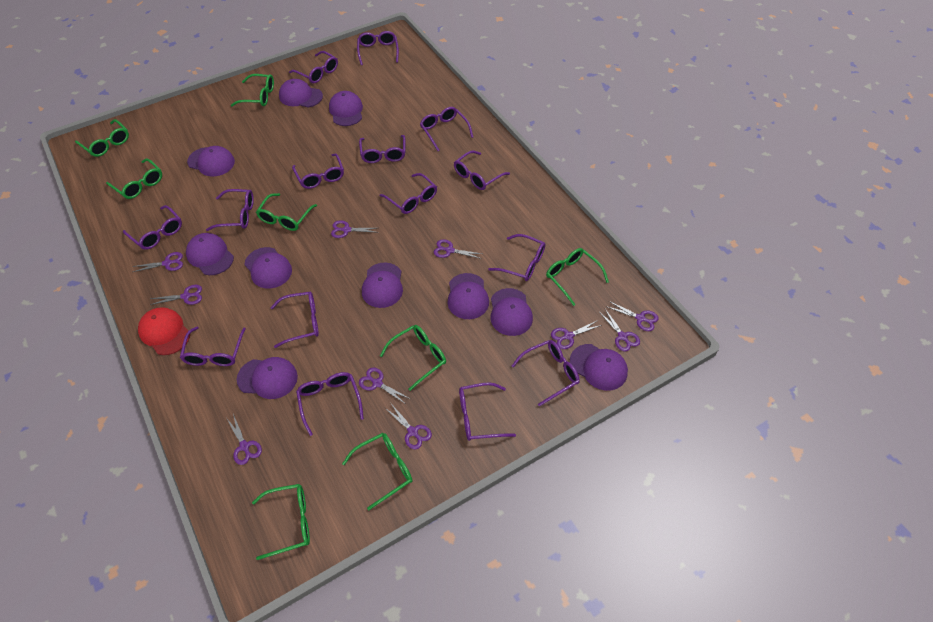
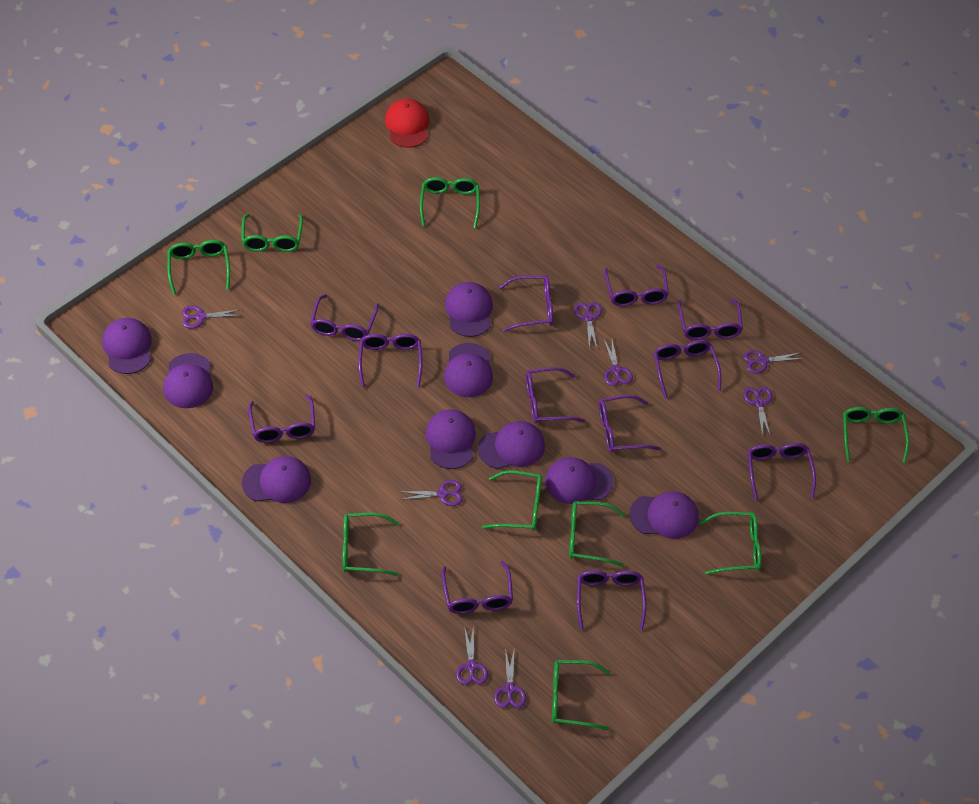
green glasses: [75,119,129,157] [106,158,162,199] [231,74,274,107] [252,484,310,560] [256,193,317,231] [342,433,413,510] [380,325,446,391] [546,248,609,306] = 8 -> [167,240,230,295] [241,214,303,252] [343,513,399,576] [420,177,480,228] [482,470,542,531] [552,660,610,730] [569,501,625,566] [700,512,761,575] [843,407,909,463] = 9
purple cap: [186,233,234,275] [187,146,235,176] [237,357,298,399] [244,247,292,289] [279,79,323,107] [329,91,363,126] [362,262,403,308] [447,273,489,319] [491,288,533,336] [570,344,628,391] = 10 -> [102,318,152,374] [163,353,213,408] [242,456,311,503] [425,409,476,469] [444,343,493,397] [445,282,493,337] [478,421,545,469] [545,457,614,504] [629,491,699,539] = 9
purple glasses: [123,205,182,250] [180,326,246,366] [206,189,254,231] [270,292,319,348] [289,51,338,83] [292,154,344,189] [296,372,364,436] [357,31,399,65] [359,135,406,163] [380,173,437,214] [420,107,473,151] [454,151,510,190] [459,382,516,441] [488,234,545,281] [512,340,580,407] = 15 -> [248,394,315,443] [310,294,379,341] [358,334,422,387] [441,561,513,614] [498,275,553,332] [526,367,585,424] [577,570,647,630] [599,395,661,453] [604,265,669,306] [653,340,722,399] [678,298,743,340] [747,443,816,501] = 12
purple scissors: [132,252,183,272] [150,285,202,305] [227,414,262,465] [331,220,379,238] [359,367,410,403] [385,404,432,449] [434,239,481,259] [551,320,602,349] [599,309,640,352] [606,301,658,331] = 10 -> [182,306,242,329] [400,480,463,506] [456,626,488,685] [494,649,526,708] [574,302,602,348] [604,339,633,386] [743,350,804,374] [744,387,772,437] = 8

